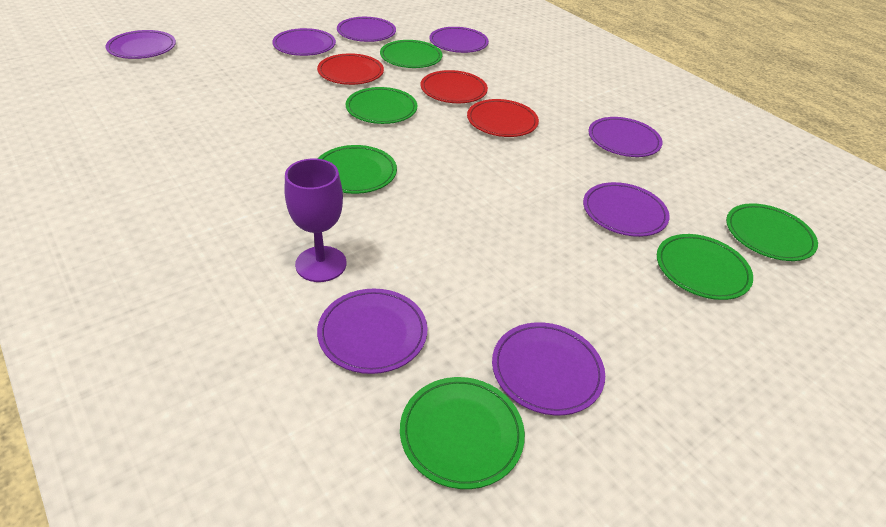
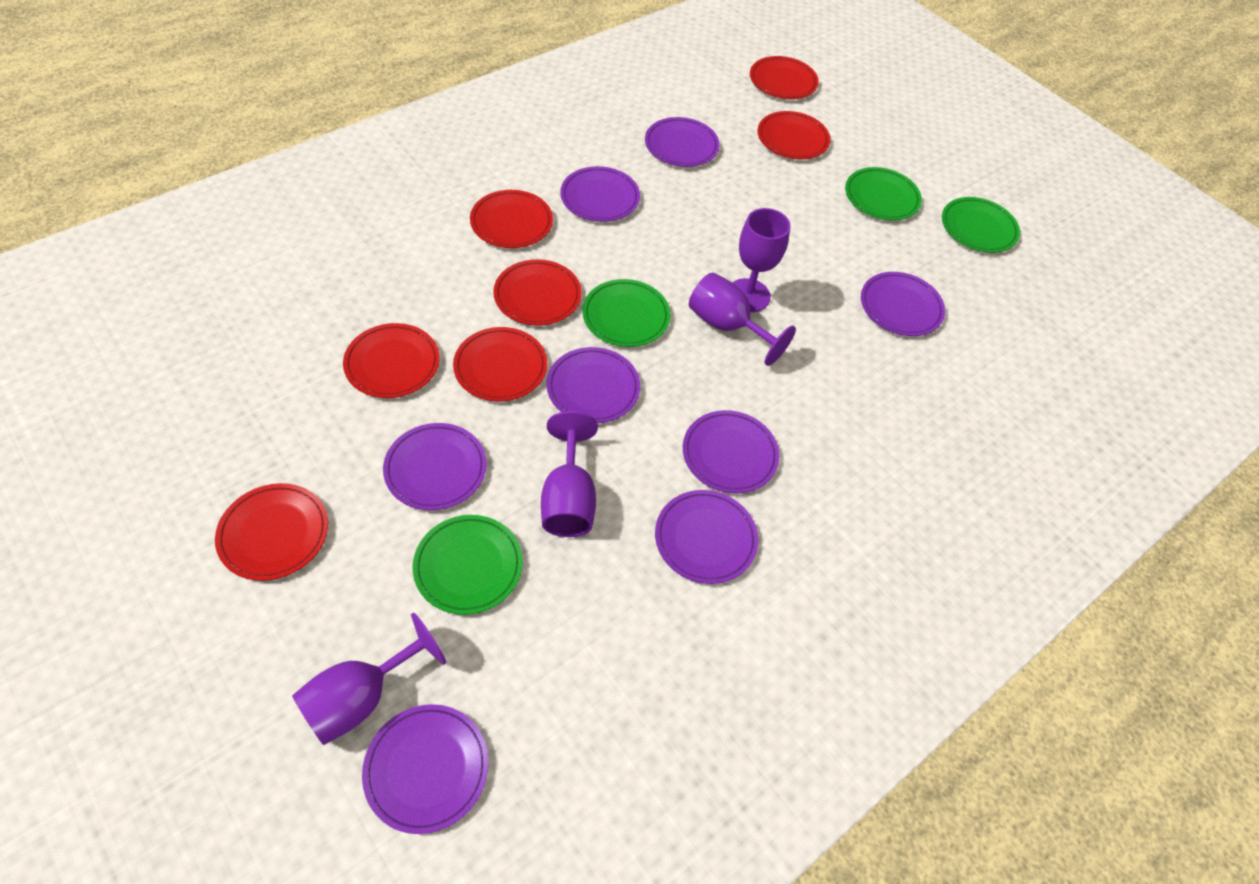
green plate: [318,145,397,194] [346,87,417,124] [380,40,442,68] [400,377,525,489] [657,234,753,300] [726,203,818,261] = 6 -> [413,515,523,615] [582,279,670,347] [845,167,922,221] [942,197,1020,253] = 4
purple goblet: [285,159,346,282] = 1 -> [292,613,446,745] [541,411,598,537] [689,273,796,366] [732,208,791,312] = 4
red plate: [317,53,384,85] [421,70,488,103] [467,99,539,137] = 3 -> [215,483,328,581] [343,323,439,398] [453,327,547,401] [470,190,553,248] [493,259,582,326] [750,56,819,99] [757,111,830,159] = 7

